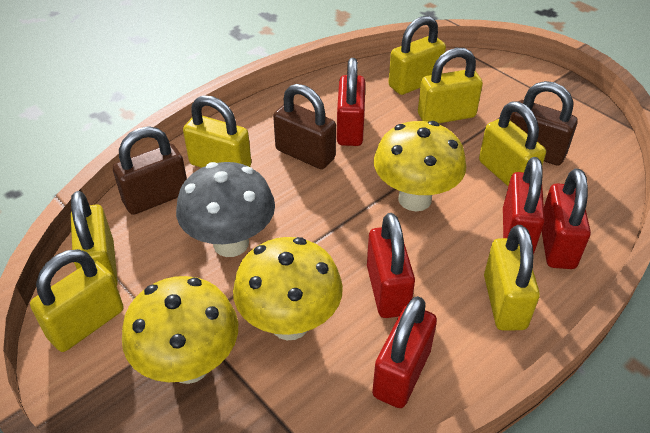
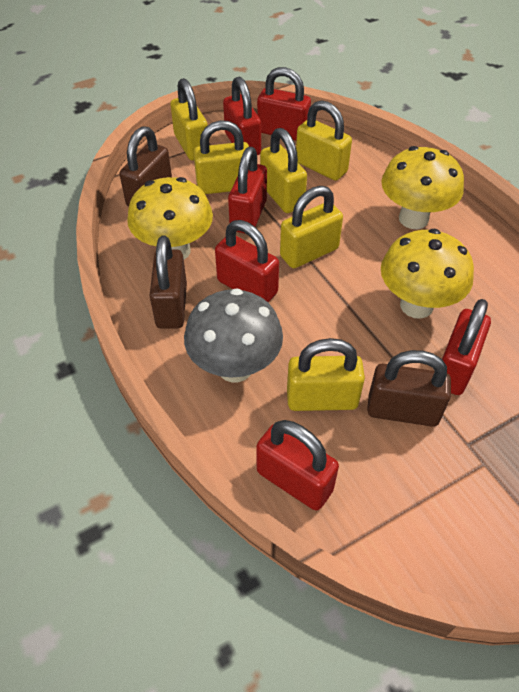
red padlock: [337,58,365,146] [367,213,415,318] [372,296,437,408] [503,157,545,254] [542,169,591,269] = 5 -> [215,220,279,302] [223,76,261,156] [228,147,267,233] [256,420,339,511] [257,67,311,141] [442,299,491,395] = 6
yellow padlock: [30,249,123,352] [71,191,118,286] [183,95,251,168] [388,16,446,95] [418,48,483,123] [479,101,546,186] [484,225,540,331] = 7 -> [170,78,208,160] [194,120,249,194] [260,128,307,213] [280,186,343,268] [287,338,365,411] [296,100,352,181] = 6

